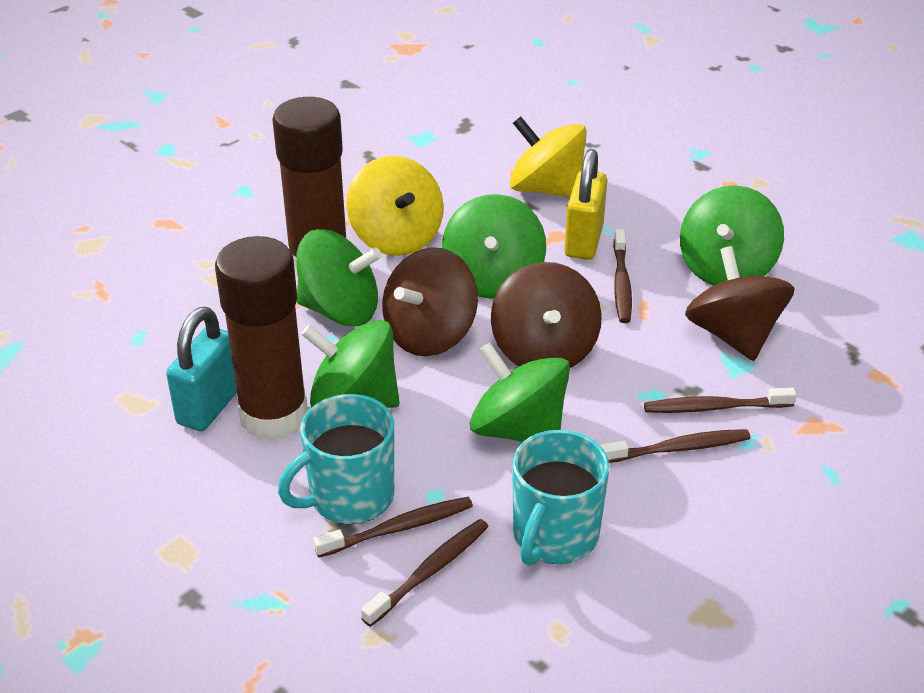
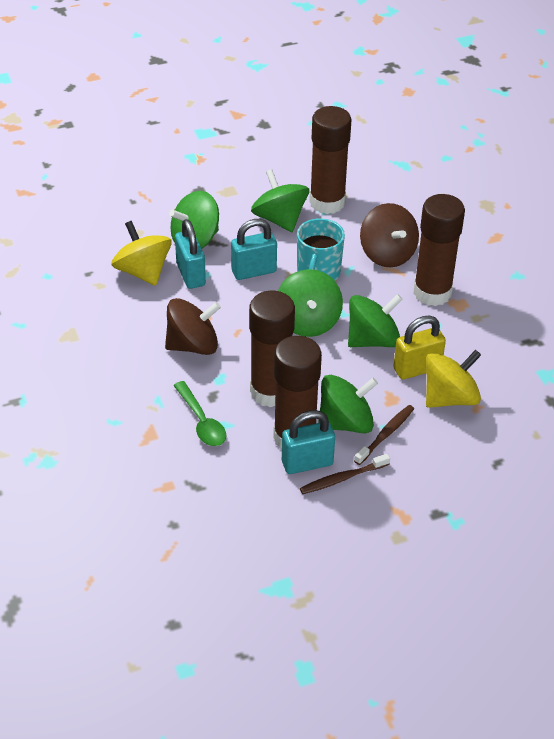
brown glue stick: [215,236,308,441] [272,97,346,275] = 2 -> [249,291,295,407] [273,336,322,450] [309,106,351,214] [413,194,465,306] = 4
brown spinning top: [382,247,478,357] [491,262,602,368] [685,246,795,361] = 3 -> [165,298,221,355] [360,203,419,267] = 2
brown toothbrush: [313,497,473,558] [361,519,489,627] [600,429,750,463] [613,229,632,323] [644,387,796,413] = 5 -> [300,454,390,494] [354,405,414,465] = 2
green spoon: none = 0 -> [173,381,226,446] = 1
turquoise mug: [278,394,394,524] [512,430,609,566] = 2 -> [297,218,345,281] = 1
turquoise padlock: [166,307,237,431] = 1 -> [175,219,206,289] [231,219,277,280] [282,410,335,474] = 3

